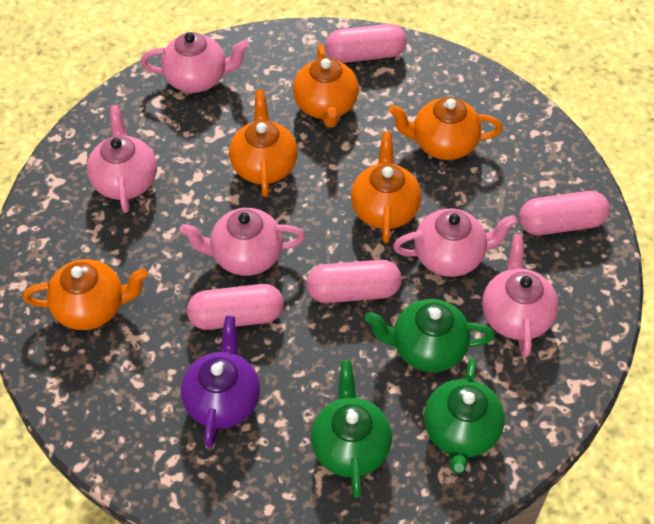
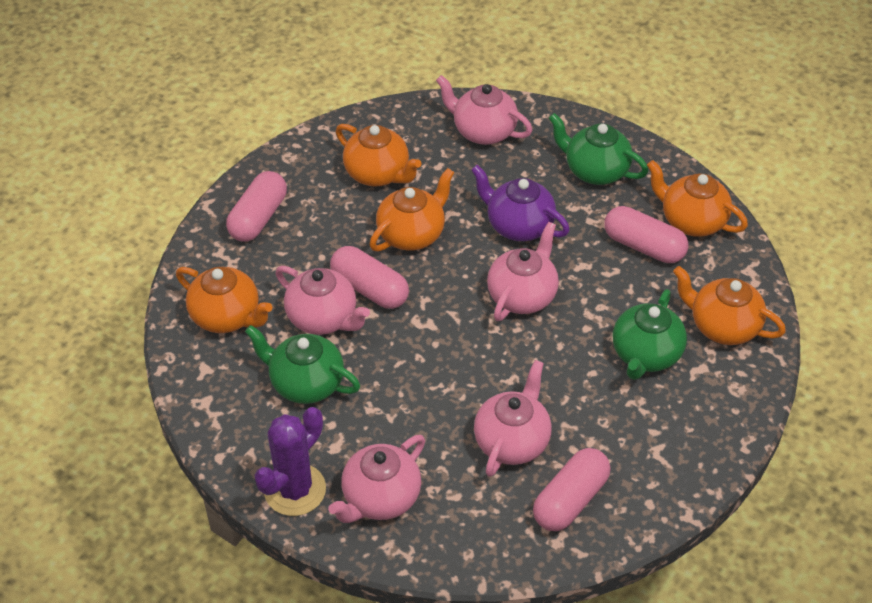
purple cactus: none = 0 -> [254,407,326,516] = 1

